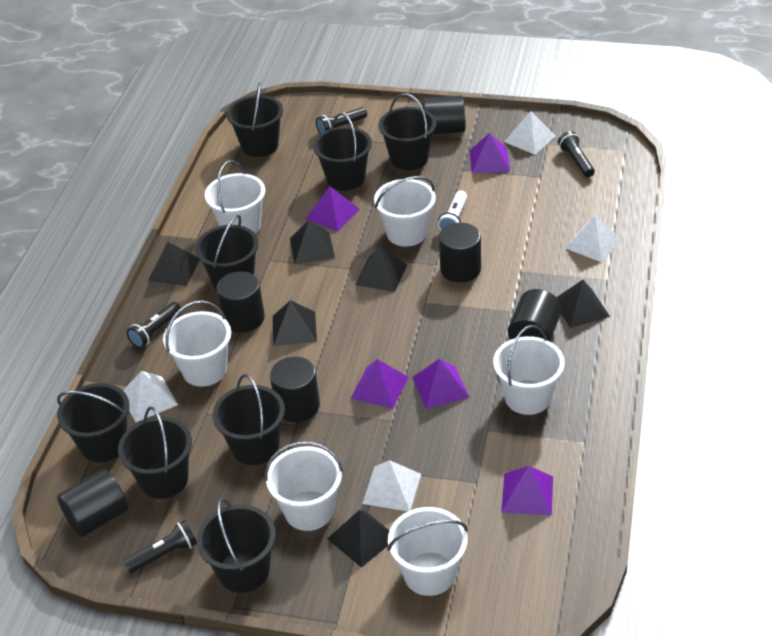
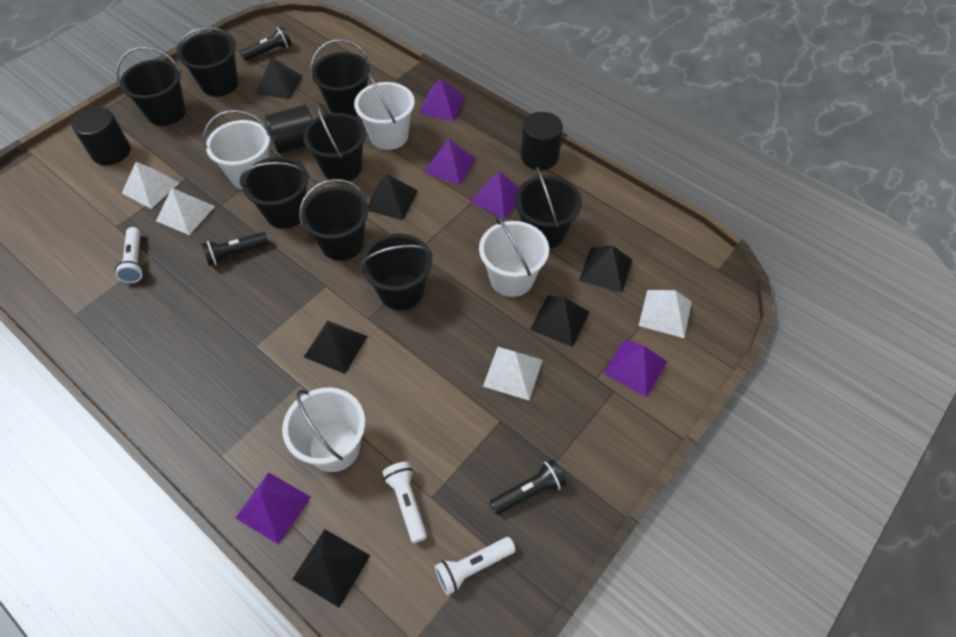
black cylinder: [57,469,128,537] [217,271,265,333] [270,357,320,422] [423,95,466,135] [439,223,481,282] [508,289,562,341] = 6 -> [72,107,130,165] [265,105,313,154] [521,112,563,170] = 3
black flashlight: [124,520,197,573] [127,302,181,348] [316,107,367,134] [558,131,595,177] = 4 -> [201,232,269,266] [240,27,292,61] [490,459,566,515] = 3
white bucket: [163,300,231,387] [205,160,265,234] [265,441,343,531] [374,176,436,247] [387,507,468,596] [493,325,565,415] = 6 -> [203,110,271,190] [282,387,365,472] [354,73,415,150] [479,216,549,297] = 4
white flashlight: [438,191,467,231] = 1 -> [115,227,144,283] [382,462,427,543] [435,537,516,595] = 3

